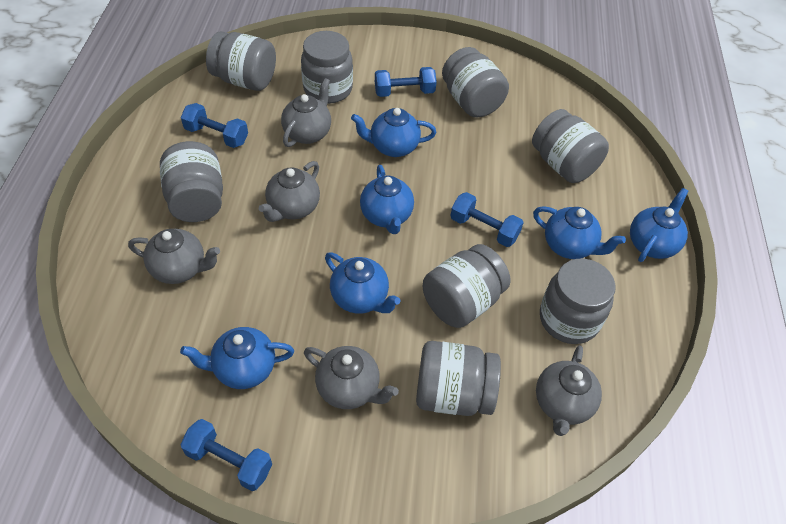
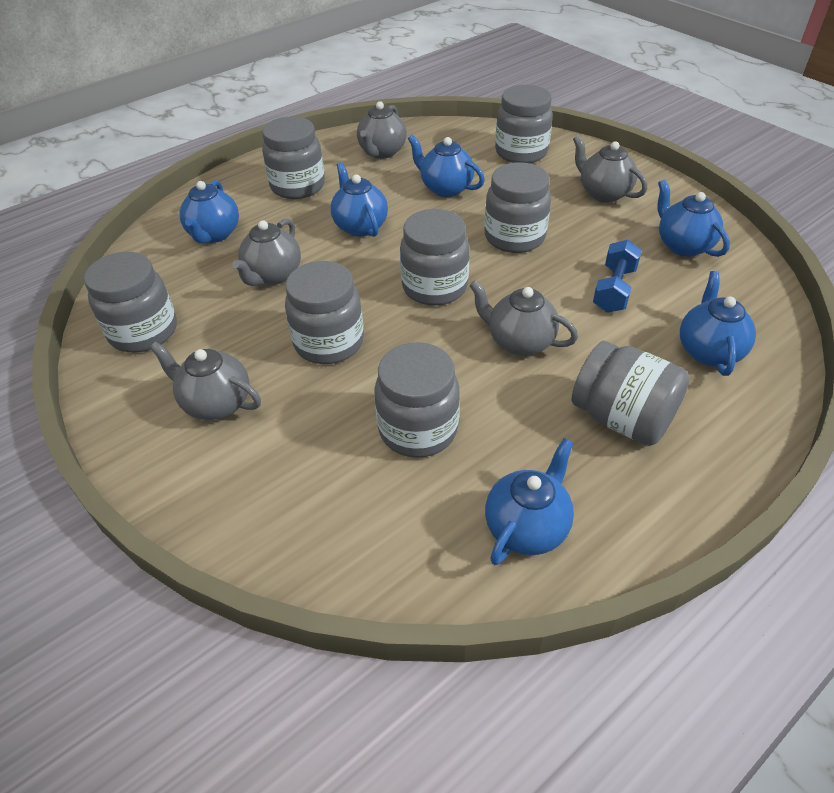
blue dumbbell: [180,419,272,491] [181,103,248,148] [375,67,437,97] [451,192,524,247] = 4 -> [593,240,642,313] = 1

